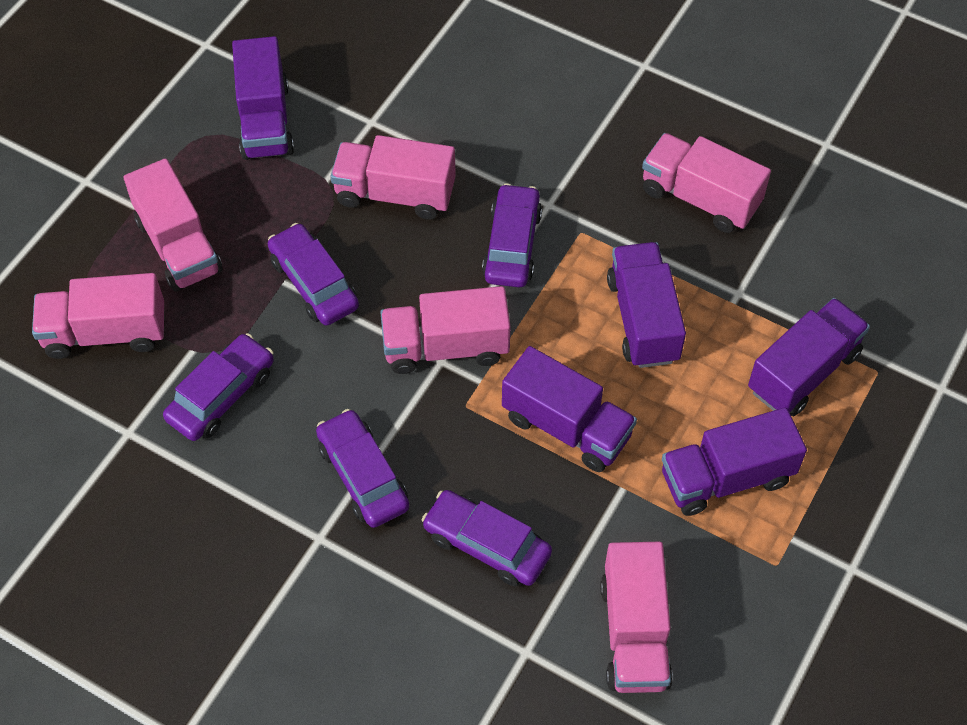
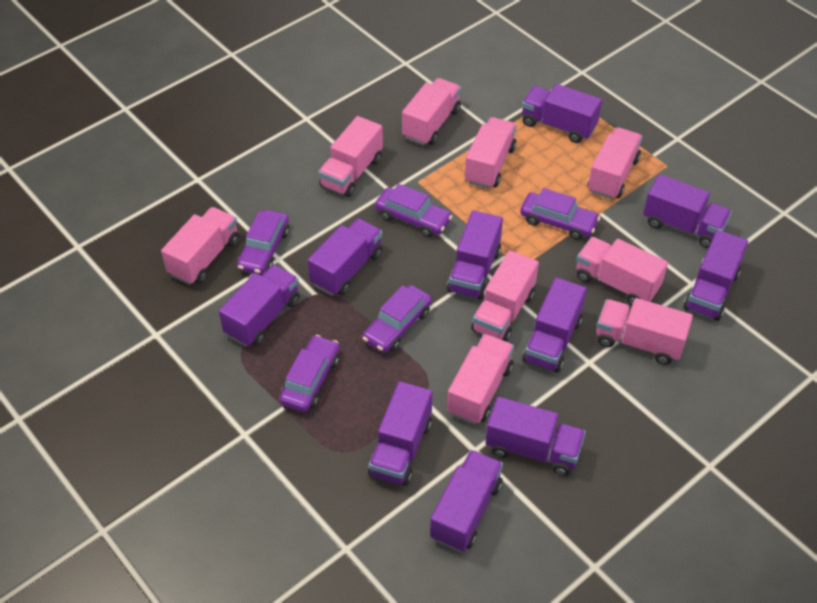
pink truck: [32,273,164,359] [123,158,223,292] [330,135,456,220] [380,286,510,374] [600,542,673,693] [642,133,771,233] = 6 -> [161,207,239,285] [318,116,383,197] [402,78,461,145] [447,334,514,424] [465,117,516,189] [471,250,539,342] [576,237,668,305] [588,127,643,199] [596,298,693,365] = 9
purple truck: [232,36,294,160] [502,346,637,472] [607,242,686,368] [662,407,807,516] [748,298,870,416] = 5 -> [219,265,300,347] [308,218,383,296] [368,381,433,486] [430,450,503,551] [447,210,503,300] [485,397,586,476] [522,84,602,143] [522,278,587,373] [643,174,732,248] [683,230,748,321] = 10

